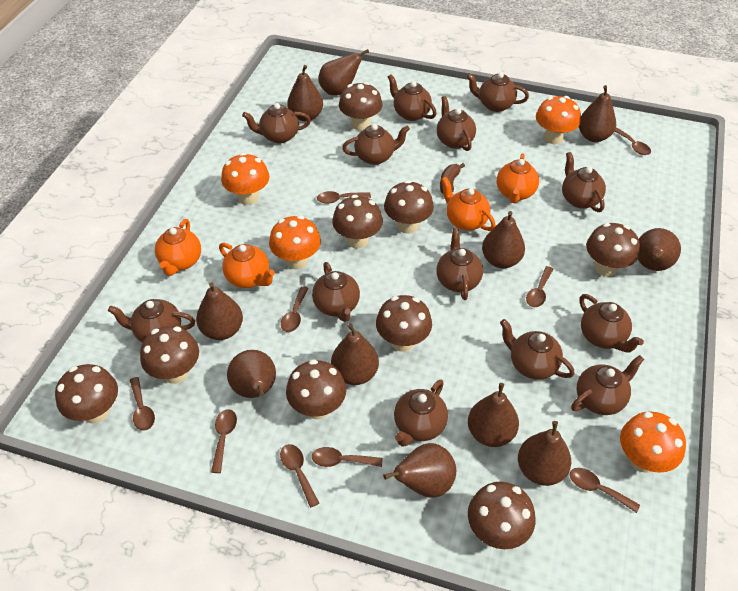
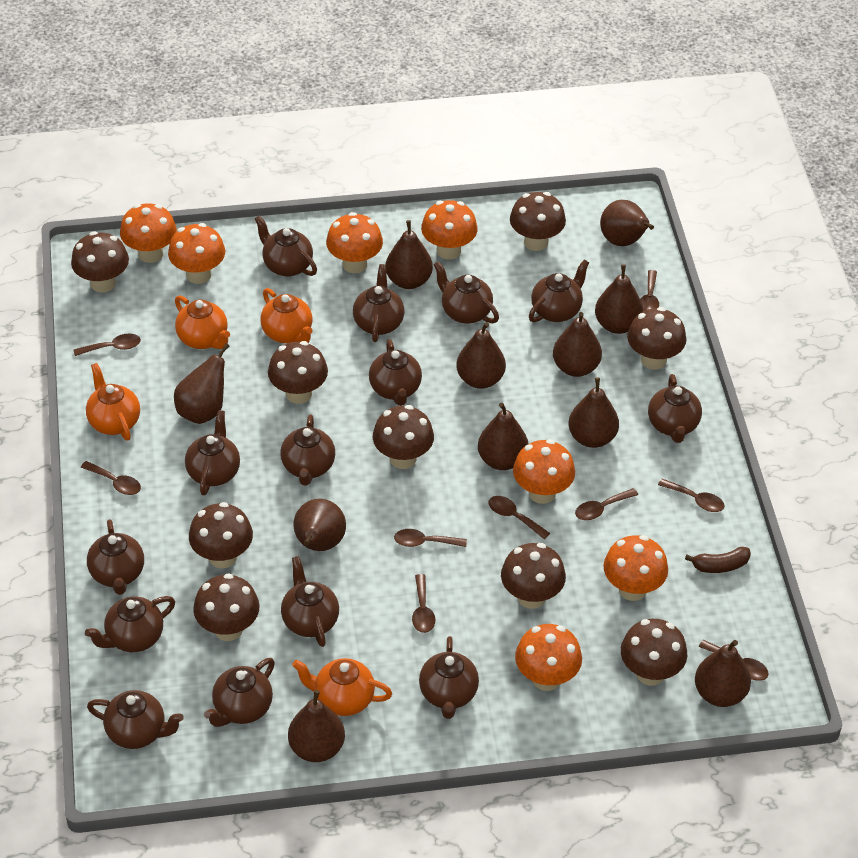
brown teapot: [108,299,195,343] [242,103,311,143] [312,262,360,322] [342,124,410,165] [388,74,437,121] [394,380,448,447] [436,96,476,151] [436,228,483,300] [466,72,529,112] [500,319,575,380] [562,152,606,212] [571,355,644,415] [579,294,644,353] = 13 -> [85,596,175,652] [87,520,144,595] [87,690,184,749] [185,410,240,495] [204,658,275,727] [255,215,317,277] [280,415,335,485] [281,556,339,647] [353,264,404,342] [369,339,422,406] [419,636,479,719] [433,261,499,324] [529,259,589,322] [648,374,702,443] = 14
orange mushroom: [221,153,269,205] [269,215,321,270] [536,96,581,144] [620,411,686,473] = 4 -> [120,203,177,263] [168,223,225,284] [326,212,383,273] [421,200,478,260] [513,439,575,504] [515,624,582,691] [603,535,668,601] = 7

